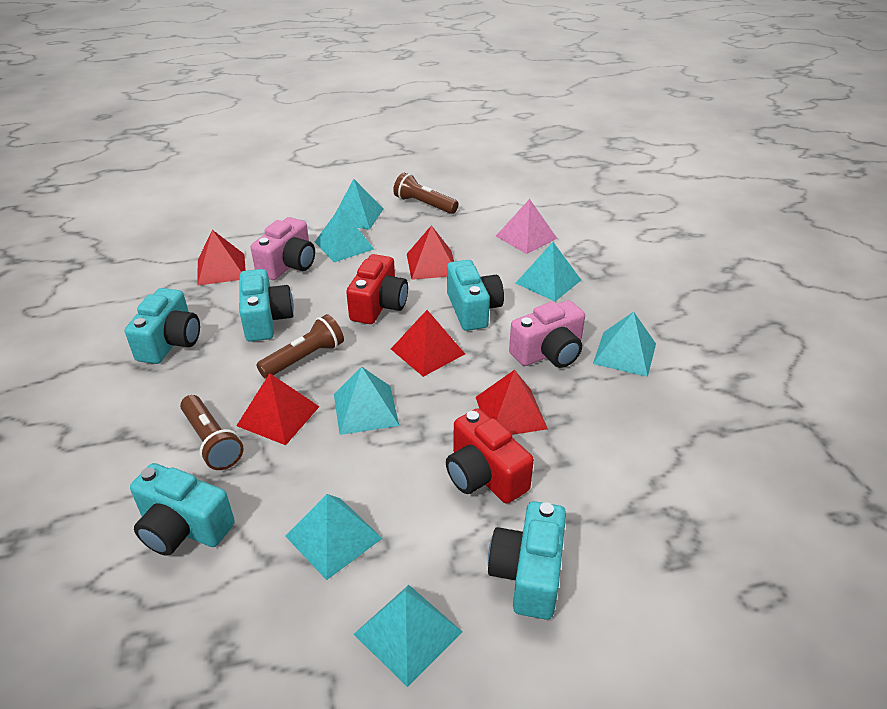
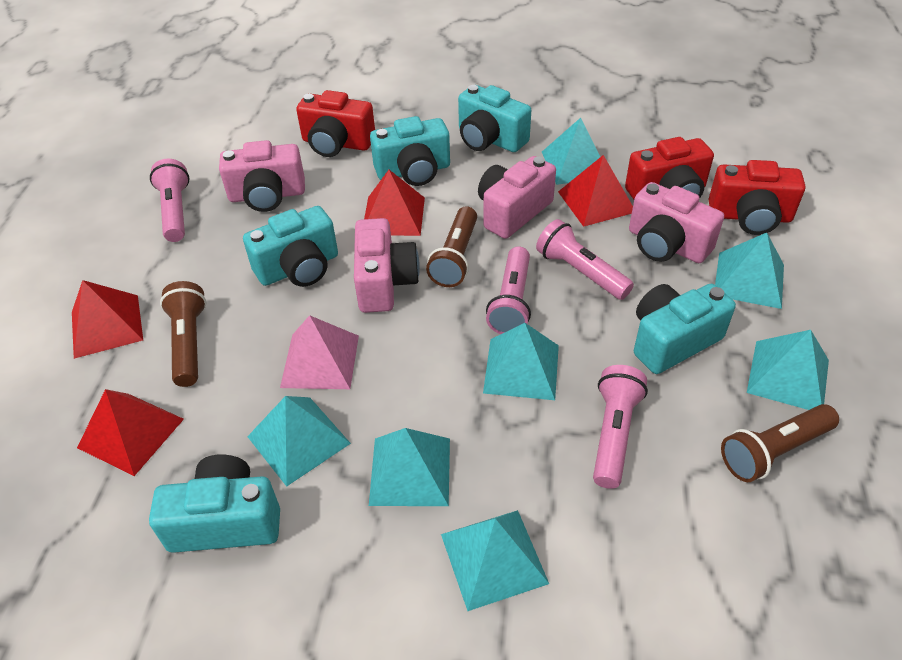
pink camera: [251,217,315,280] [509,300,585,368] = 2 -> [219,140,305,212] [354,218,420,313] [478,156,556,239] [629,182,724,263] = 4
pink flashlight: none = 0 -> [150,159,190,242] [486,247,531,334] [536,219,634,300] [593,365,648,489] = 4
red camera: [346,254,408,324] [446,408,534,504] = 2 -> [296,90,375,157] [625,137,714,199] [709,160,805,235] = 3
red pyramid: [197,230,246,286] [236,373,319,445] [391,310,465,377] [407,225,454,280] [476,370,548,435] = 5 -> [72,280,143,359] [77,389,184,476] [364,170,425,236] [558,155,633,227] = 4

